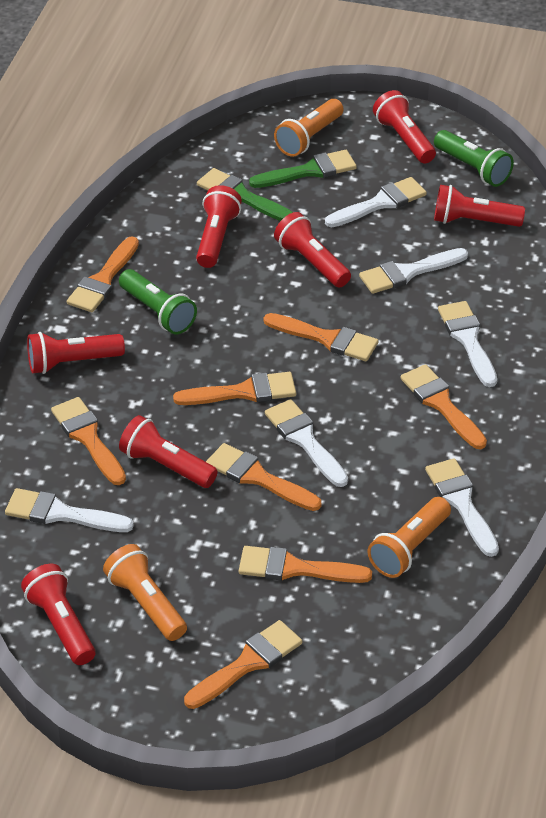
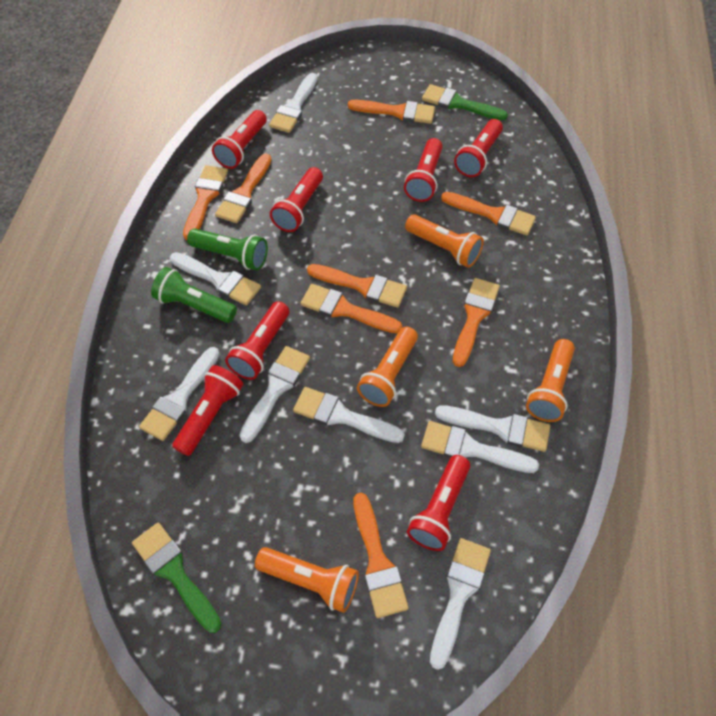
orange flashlight: [103,544,187,641] [274,99,344,157] [368,497,451,578] = 3 -> [255,547,359,613] [357,327,418,407] [405,214,484,268] [526,339,575,422] = 4
white brush: [5,488,134,532] [265,399,348,487] [325,177,427,227] [359,248,468,294] [425,458,499,557] [438,301,497,387] = 6 -> [139,347,220,441] [170,252,261,305] [239,346,310,443] [269,73,318,133] [293,387,405,443] [421,421,539,473] [430,538,491,670] [435,405,550,452] = 8

